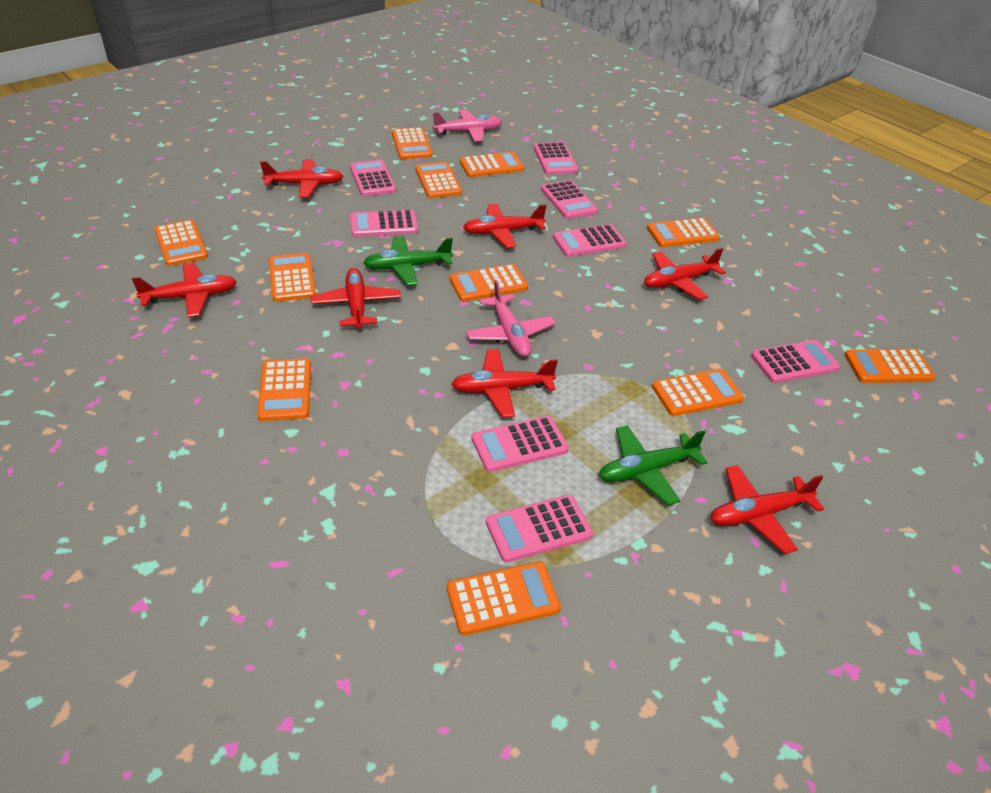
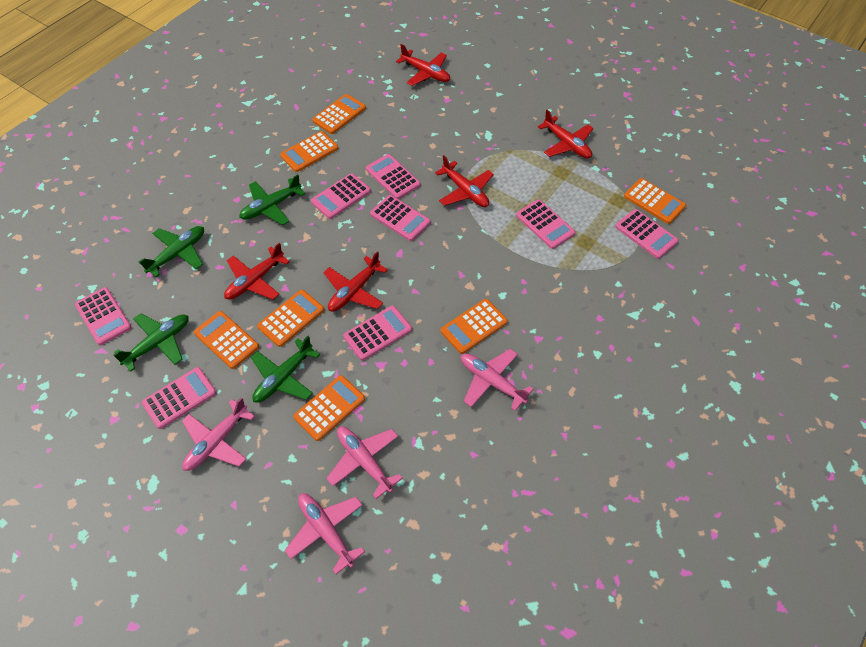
green plane: [363,236,453,286] [599,425,708,506] = 2 -> [113,313,189,371] [139,226,204,277] [239,175,305,225] [251,336,320,403] = 4
orange calculator: [154,220,208,266] [257,358,311,421] [269,253,316,302] [392,127,433,159] [415,162,462,198] [447,562,561,635] [450,264,528,302] [460,152,524,177] [647,218,720,247] [652,369,744,416] [845,349,936,383] = 11 -> [194,311,259,369] [257,290,324,347] [280,131,338,172] [293,375,365,441] [312,94,366,134] [441,299,508,354] [624,178,686,224] = 7
pink plane: [433,110,502,142] [466,280,556,357] = 2 -> [182,397,255,471] [285,493,365,574] [326,427,403,499] [461,349,533,411] = 4
red plane: [132,263,237,317] [260,159,343,197] [311,268,401,329] [451,349,558,418] [463,204,547,248] [644,248,726,300] [711,465,824,554] = 7 -> [224,243,290,300] [324,251,388,312] [396,44,450,86] [435,155,494,207] [538,110,594,158] = 5

